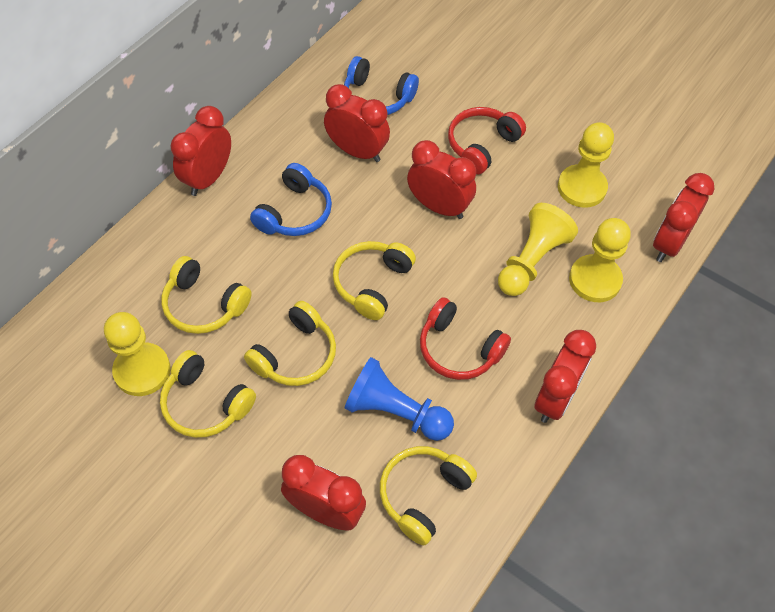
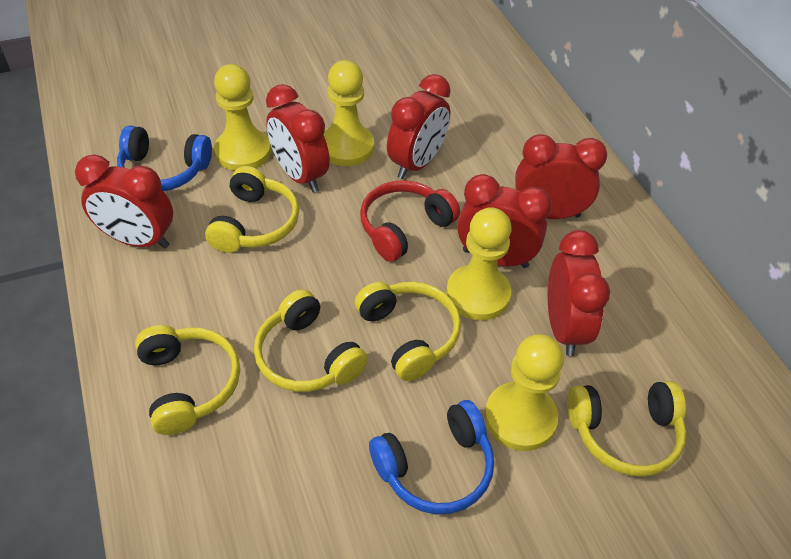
blue pawn: [344,357,454,441] = 1 -> none = 0
red headphones: [420,297,511,380] [448,107,526,174] = 2 -> [360,180,460,262] = 1

